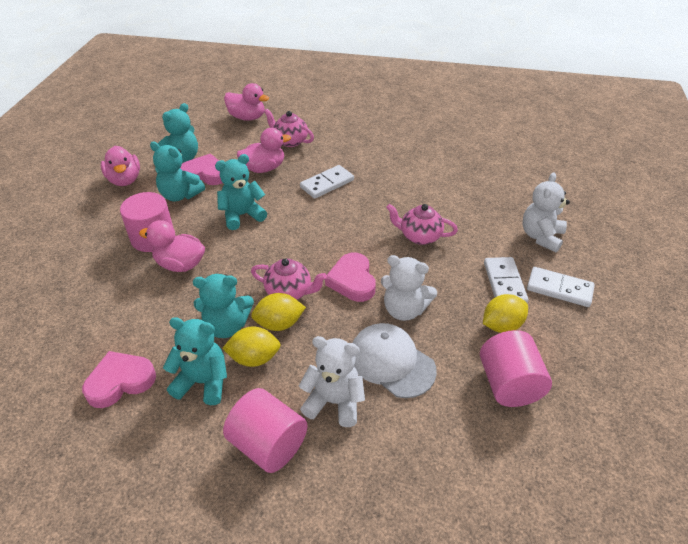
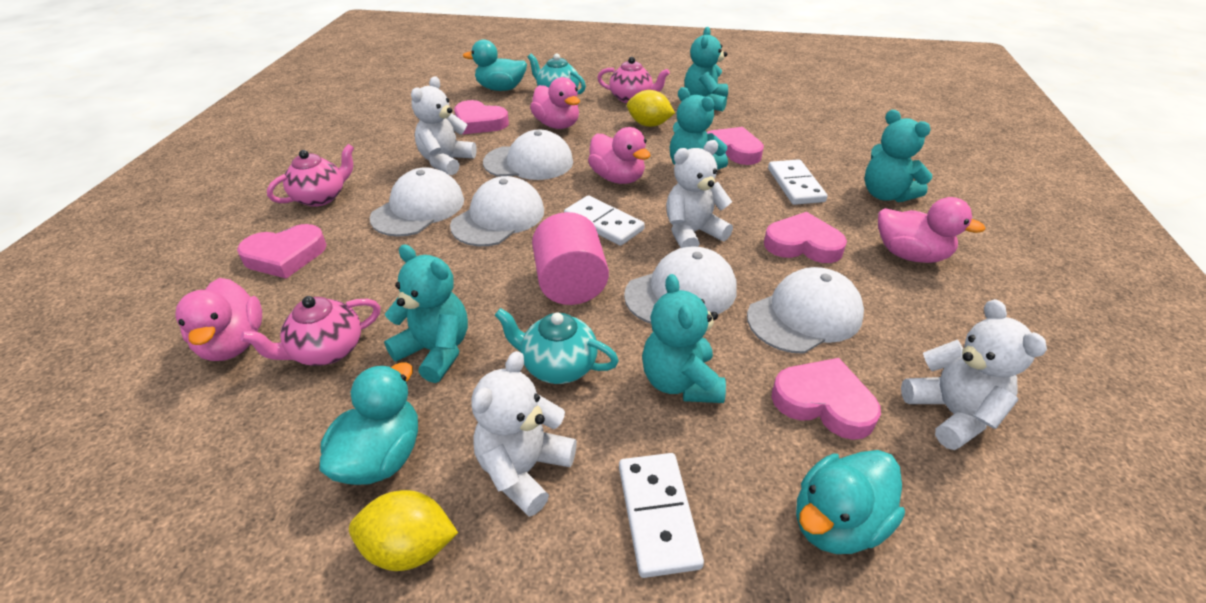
pink cylinder: [120,192,173,252] [223,388,308,473] [480,330,552,407] = 3 -> [532,212,609,305] = 1
pink heart: [82,351,156,408] [180,154,223,185] [325,253,376,302] = 3 -> [237,224,327,279] [454,100,509,134] [707,127,764,165] [764,212,847,263] [771,358,881,440] = 5
turquoise duck: none = 0 -> [319,362,418,485] [463,39,527,91] [796,450,905,554] = 3
turquoise teapot: none = 0 -> [495,308,619,384] [528,53,586,95] = 2
white cap: [352,323,437,398] = 1 -> [370,167,464,237] [450,176,544,246] [483,130,573,180] [624,246,737,324] [747,267,864,354] = 5
white teddy bear: [299,336,365,427] [381,255,437,321] [522,172,570,252] = 3 -> [411,76,477,175] [471,351,577,517] [666,140,733,248] [901,299,1047,450] = 4
yellow lemon: [222,326,281,367] [251,293,306,331] [483,294,528,333] = 3 -> [349,490,458,571] [627,90,675,127] = 2

